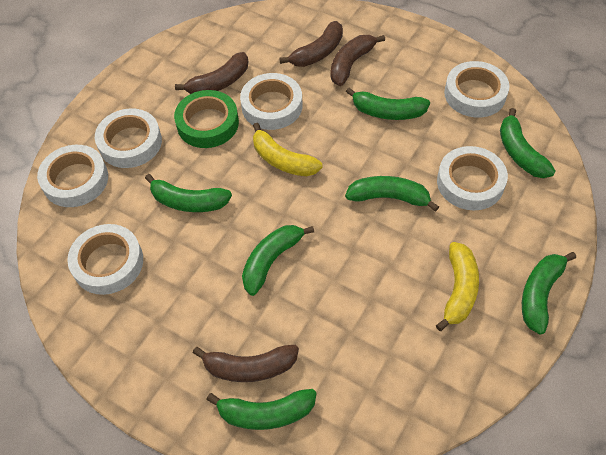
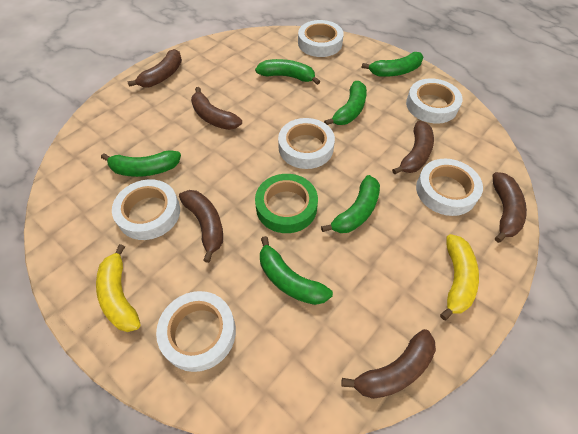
brown banana: [175,52,248,94] [193,345,299,382] [279,21,343,67] [330,35,385,86] = 4 -> [127,49,182,87] [179,190,223,263] [191,87,242,130] [341,329,436,399] [392,121,434,175] [493,172,527,243] = 6
green banana: [145,174,232,212] [206,389,317,430] [242,225,314,296] [345,176,439,212] [346,87,430,120] [500,108,555,178] [522,252,576,334] = 7 -> [101,150,181,177] [255,59,320,85] [260,236,333,305] [321,175,380,233] [324,81,367,125] [362,52,424,77] = 6

